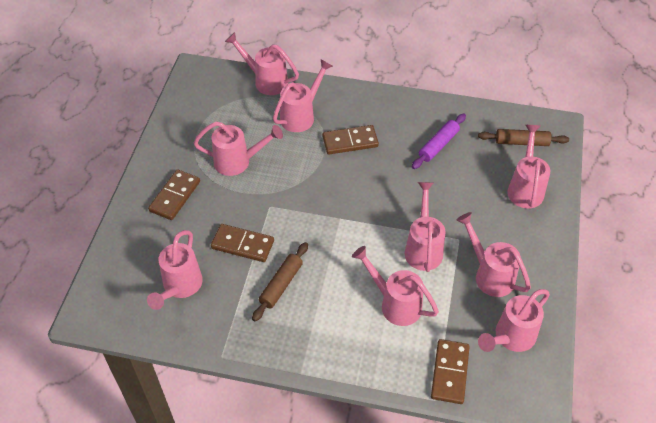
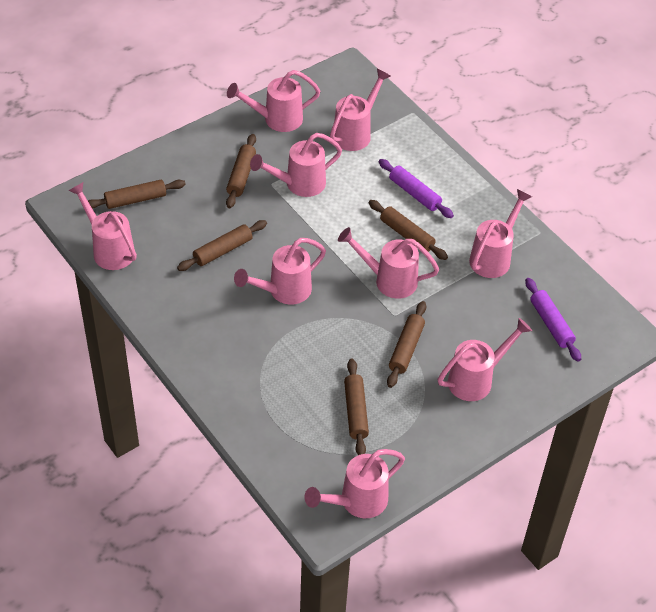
brown domino: [148,169,200,220] [211,224,274,262] [322,125,379,155] [431,339,470,404] = 4 -> none = 0
brown rolling pin: [252,242,308,322] [478,129,569,146] = 2 -> [88,180,186,209] [177,220,267,271] [226,134,256,208] [344,359,369,455] [369,200,448,260] [387,301,426,388] = 6
purple rolling pin: [412,114,466,169] = 1 -> [379,159,454,218] [525,278,581,361] = 2

